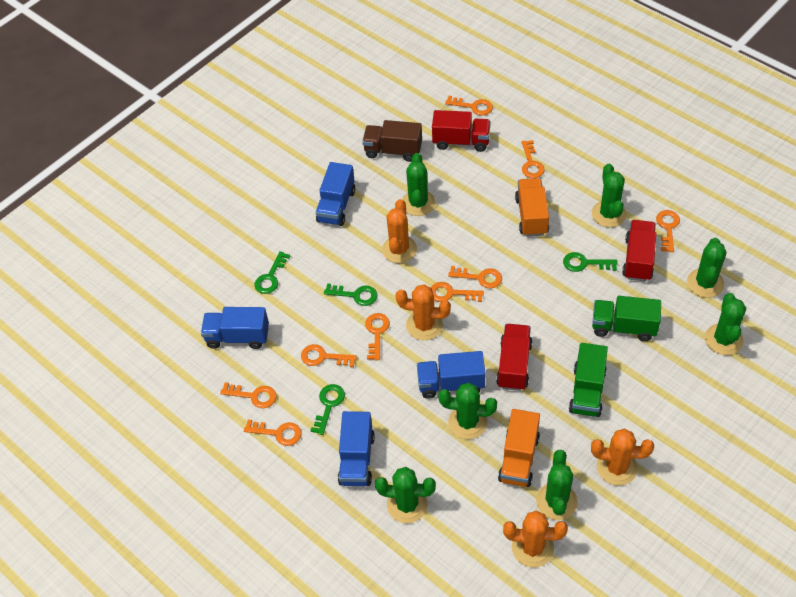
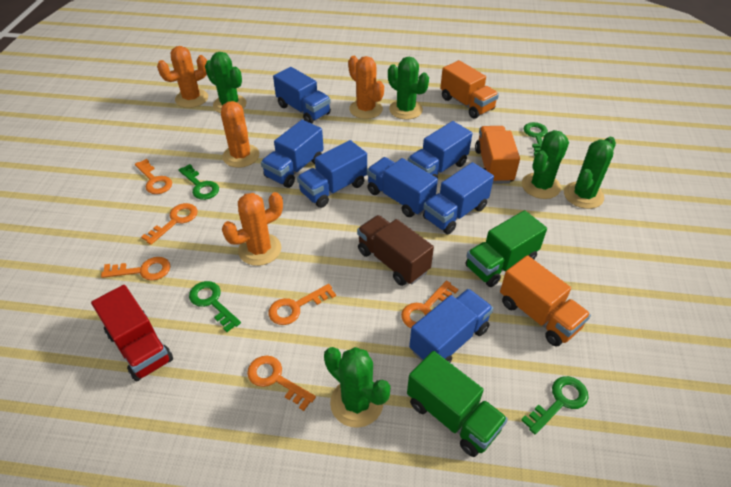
blue truck: [201,307,269,349] [316,162,355,226] [338,411,375,486] [417,351,486,399] = 4 -> [261,120,324,188] [273,67,331,124] [297,140,367,208] [367,157,438,217] [408,121,473,179] [409,289,493,363] [423,162,494,234] = 7
green cactus: [375,467,436,523] [402,153,435,216] [438,383,497,439] [536,450,578,520] [592,164,627,227] [687,238,726,298] [705,293,746,355] = 7 -> [205,52,247,113] [324,347,391,428] [388,57,429,120] [522,130,569,199] [564,137,616,209] = 5
orange key: [220,382,277,408] [244,419,302,446] [301,344,357,367] [365,313,390,360] [431,282,484,302] [445,96,493,116] [448,266,502,288] [522,140,545,178] [656,210,680,252] = 9 -> [101,257,170,281] [135,159,172,194] [141,203,198,245] [247,356,316,411] [269,284,336,325] [401,281,458,328] = 6
orange truck: [498,409,540,487] [515,178,549,237] = 2 -> [440,60,499,119] [475,126,520,184] [500,255,591,346] = 3
red truck: [432,110,491,152] [496,324,532,391] [622,220,656,282] = 3 -> [91,285,173,382] = 1

